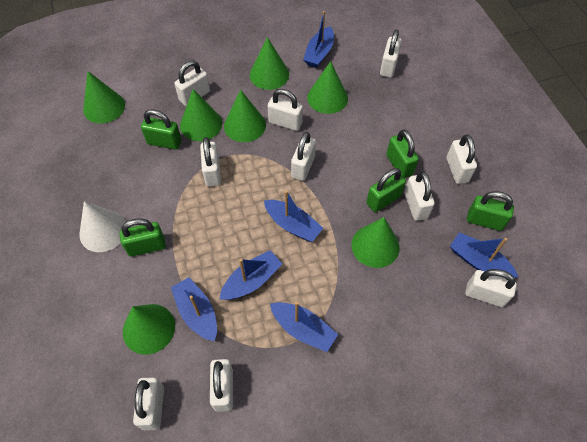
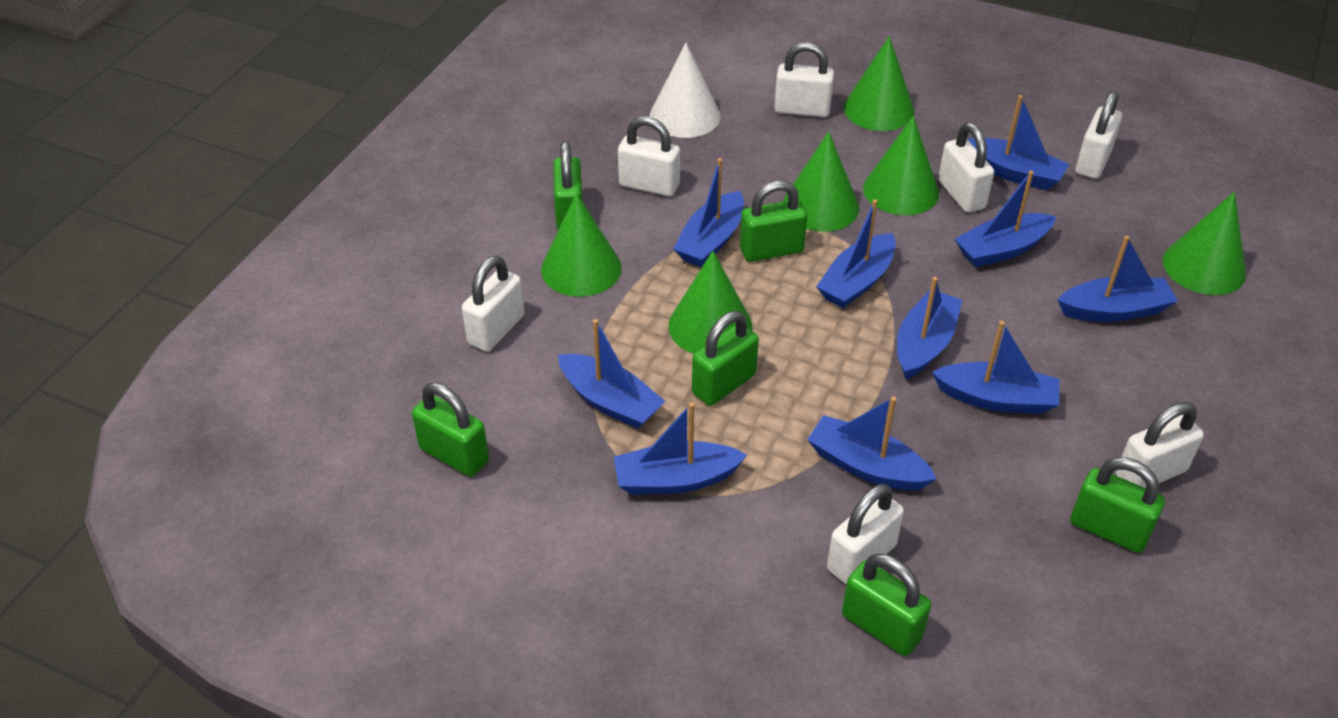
blue boat: [171,277,217,341] [219,250,282,300] [264,190,323,242] [270,302,338,352] [303,11,334,68] [450,232,518,278] = 6 -> [558,319,666,429] [614,402,747,495] [673,158,744,267] [807,396,937,490] [816,199,896,308] [897,277,962,379] [932,321,1060,414] [955,171,1056,267] [968,95,1070,190] [1058,236,1178,322] = 10
green cone: [83,71,125,124] [123,304,175,355] [180,89,222,141] [224,90,266,142] [250,37,289,90] [307,61,348,114] [351,217,400,268] = 7 -> [541,193,622,297] [669,251,752,354] [783,132,859,232] [844,36,915,131] [863,116,939,215] [1163,192,1246,295] = 6
green padlock: [120,218,166,257] [141,109,181,150] [366,168,406,212] [386,130,419,178] [467,191,514,231] = 5 -> [412,383,489,477] [553,141,583,230] [692,311,759,406] [740,181,807,262] [842,553,931,656] [1071,457,1165,553] = 6
white padlock: [133,377,164,430] [174,61,210,106] [200,137,221,186] [210,359,233,412] [268,89,303,131] [291,132,316,181] [380,30,402,78] [404,171,435,221] [446,134,477,184] [465,269,516,307] = 10 -> [462,256,525,352] [618,116,680,197] [774,42,834,117] [827,484,904,585] [938,123,994,213] [1075,91,1122,179] [1116,402,1204,488] = 7

